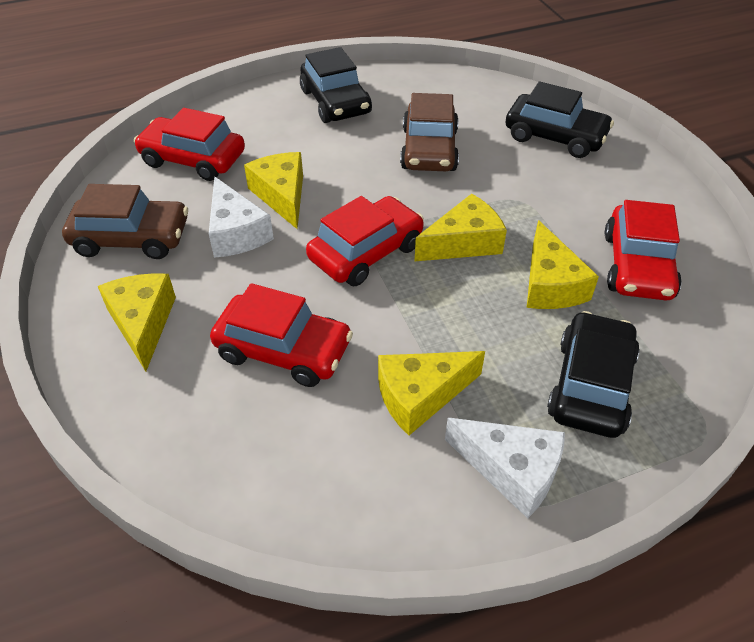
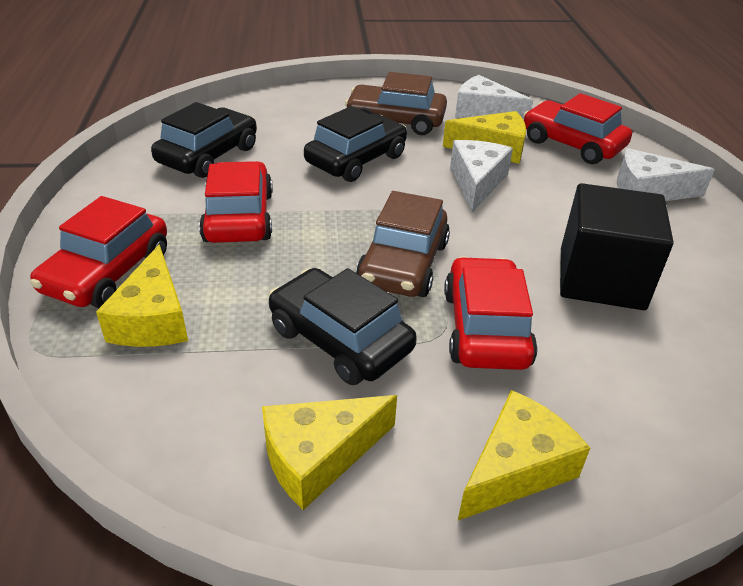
black cube: none = 0 -> [560,183,674,310] = 1
white cheese: [209,176,274,258] [445,418,565,518] = 2 -> [450,140,513,212] [455,75,533,120] [617,148,715,201] = 3
yellow cheese: [98,273,176,371] [244,152,303,229] [378,351,485,435] [414,194,507,262] [527,220,599,309] = 5 -> [96,244,188,347] [262,395,397,510] [443,111,526,164] [458,390,590,520] = 4

